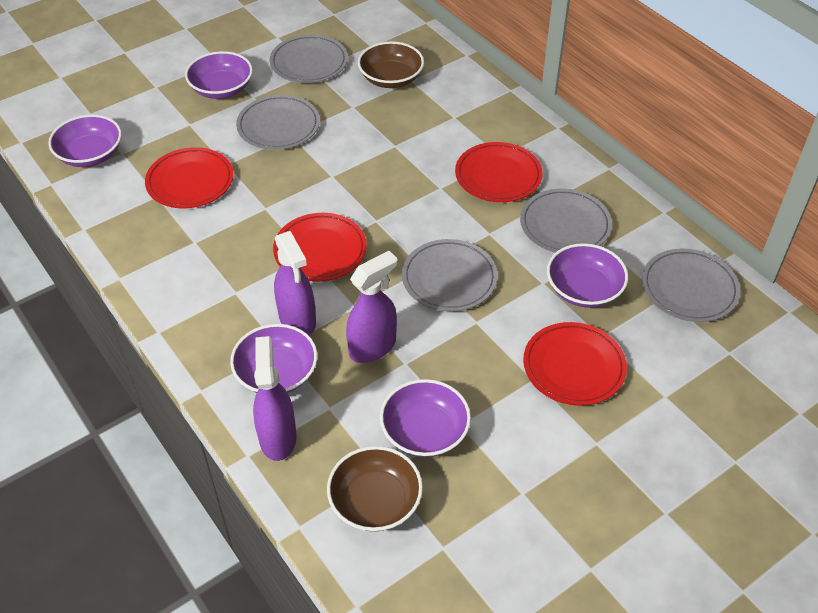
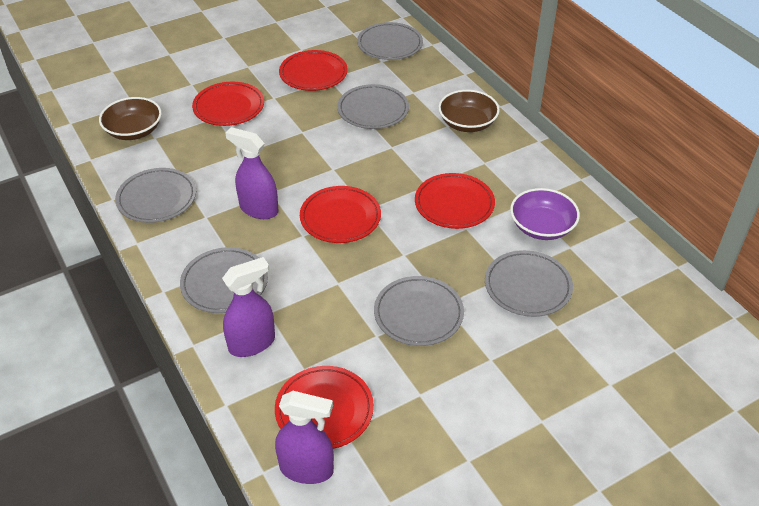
grey plate: [236,95,320,150] [270,35,348,83] [402,239,498,311] [520,189,612,253] [642,248,740,322] = 5 -> [115,168,196,223] [180,247,268,313] [337,84,409,129] [357,22,423,60] [374,276,464,346] [485,250,573,317] = 6
purple bowl: [48,115,122,167] [185,51,253,99] [230,324,317,393] [380,379,471,457] [547,243,628,308] = 5 -> [510,188,580,240] = 1
red plate: [145,147,234,208] [273,213,367,282] [455,142,543,202] [523,322,627,406] = 4 -> [192,82,264,126] [275,366,374,449] [279,50,348,91] [300,186,381,243] [415,173,495,229] = 5

